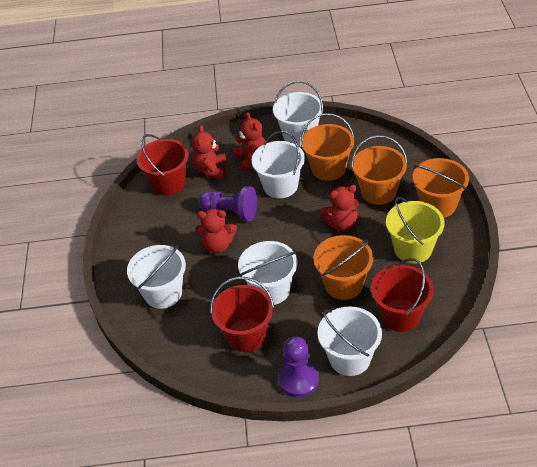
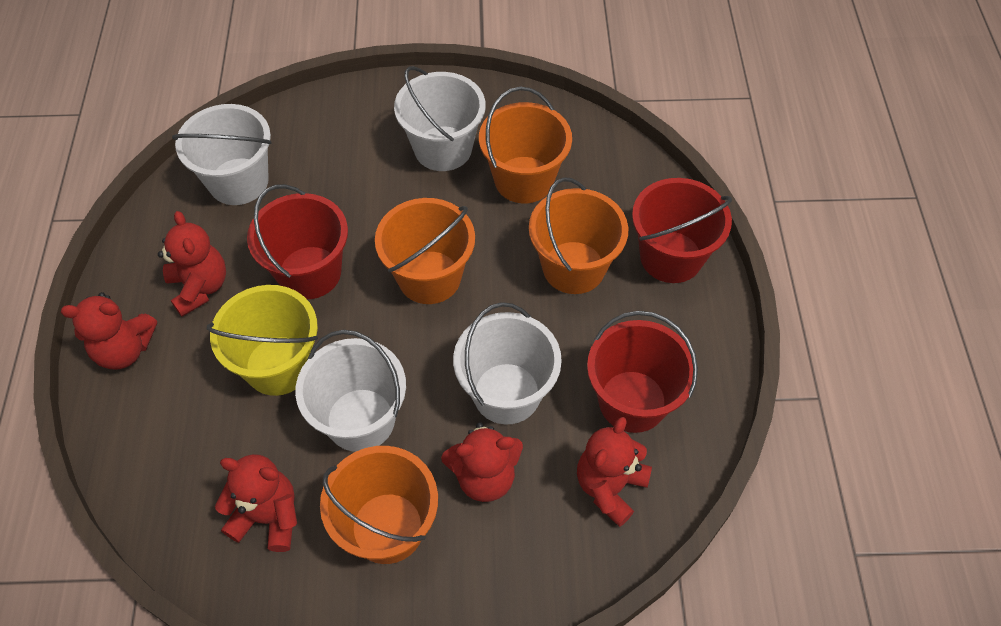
purple pawn: [199,186,257,221] [278,337,319,398] = 2 -> none = 0
red teddy bear: [192,125,227,179] [195,209,237,253] [233,112,266,171] [320,185,359,231] = 4 -> [61,292,157,370] [158,211,226,317] [215,454,297,552] [441,422,523,502] [577,417,652,527] = 5
white bucket: [127,245,186,309] [238,241,298,305] [252,131,305,198] [273,81,323,146] [317,306,382,376] = 5 -> [172,104,272,205] [295,330,406,452] [394,66,485,171] [453,302,562,424] = 4

